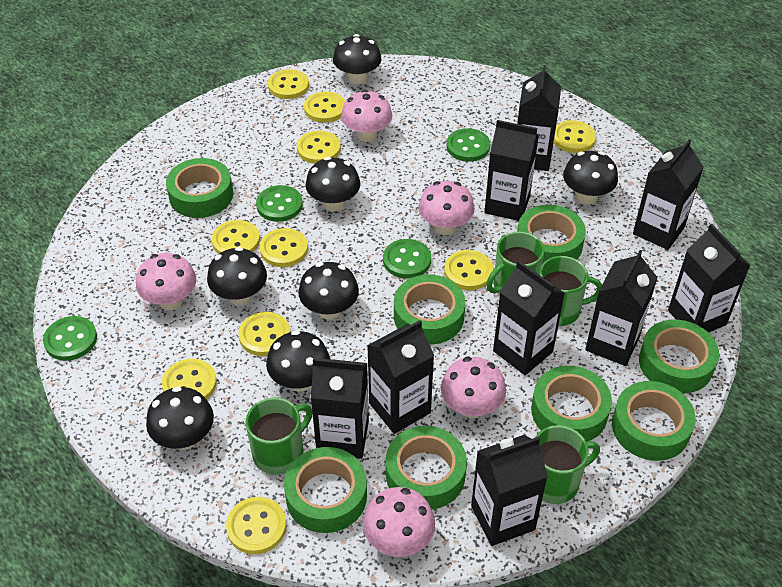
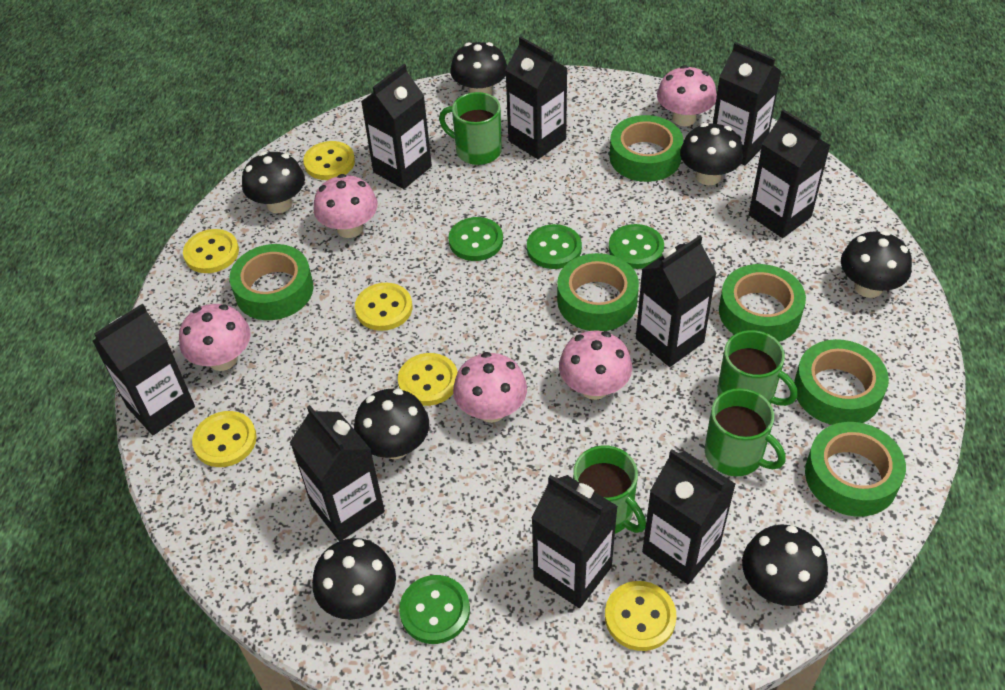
green tape: [166,158,233,218] [284,447,367,533] [386,426,467,509] [394,275,466,344] [517,205,586,264] [531,366,612,442] [612,381,696,461] [639,320,719,393] = 8 -> [229,244,314,320] [557,253,639,331] [610,115,683,182] [719,264,806,342] [794,339,889,425] [805,422,906,517] = 6
yellow button: [162,359,217,399] [212,220,260,254] [226,497,286,554] [238,312,290,356] [260,228,308,267] [268,69,309,99] [297,131,341,164] [304,92,345,123] [444,250,493,290] [554,120,596,153] = 10 -> [183,229,239,273] [192,411,257,467] [303,141,355,180] [355,283,412,331] [398,353,458,406] [605,581,677,651] = 6

